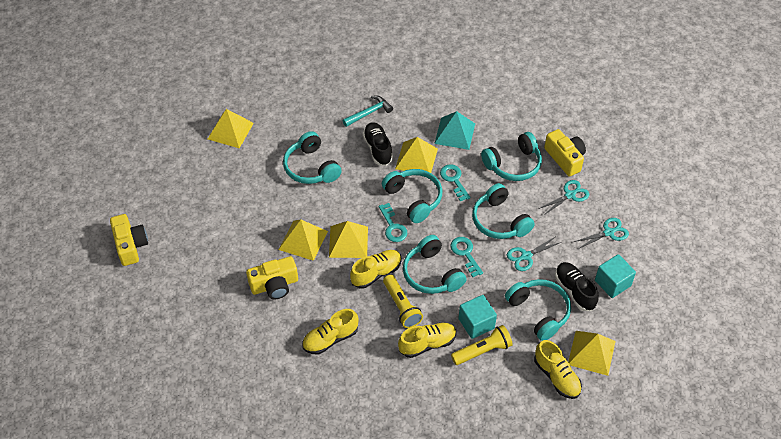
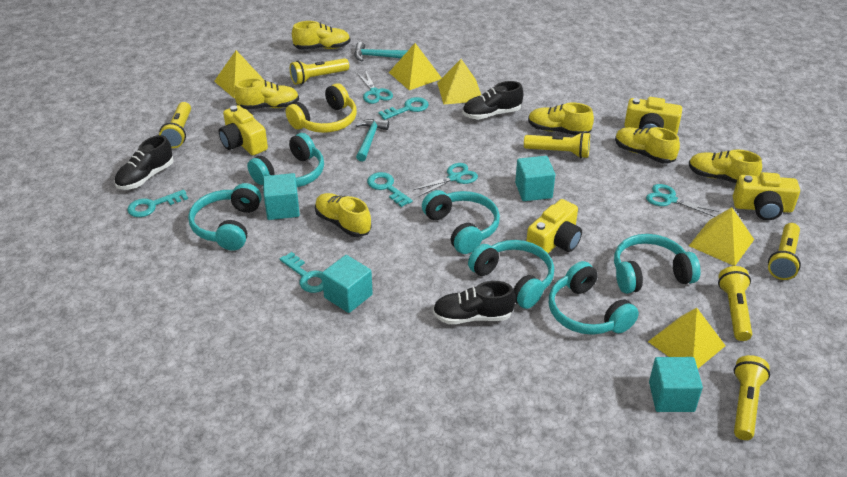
black shoe: [363,122,393,166] [555,262,598,311] = 2 -> [114,135,174,190] [433,281,515,324] [463,81,523,119] = 3
turquoise cube: [459,295,497,339] [595,254,636,298] = 2 -> [263,173,300,220] [322,255,373,313] [515,156,555,201] [649,357,703,412] = 4
turquoise hammer: [342,96,393,127] = 1 -> [354,42,408,61] [356,119,389,161] = 2
turquoise key: [379,203,408,242] [440,164,470,201] [450,237,483,277] = 3 -> [127,190,188,217] [280,252,323,293] [367,172,413,207] [379,97,429,120] = 4
turquoise pyramid: [434,111,475,150] = 1 -> none = 0
yellow camera: [110,214,148,266] [246,256,298,299] [544,129,586,177] = 3 -> [219,105,268,155] [526,199,582,253] [624,97,682,134] [733,172,800,220] = 4
yellow flashlight: [383,275,423,328] [451,325,513,365] = 2 -> [159,102,191,148] [290,58,349,85] [524,132,590,158] [718,266,752,341] [733,355,770,440] [768,223,801,280] = 6
yellow headphones: none = 0 -> [286,83,357,133] = 1
yellow shoe: [302,309,359,354] [350,250,402,289] [398,323,456,358] [534,340,582,399] = 4 -> [234,78,299,110] [292,21,350,50] [315,193,372,237] [528,103,594,135] [615,127,680,164] [689,149,762,183] = 6

